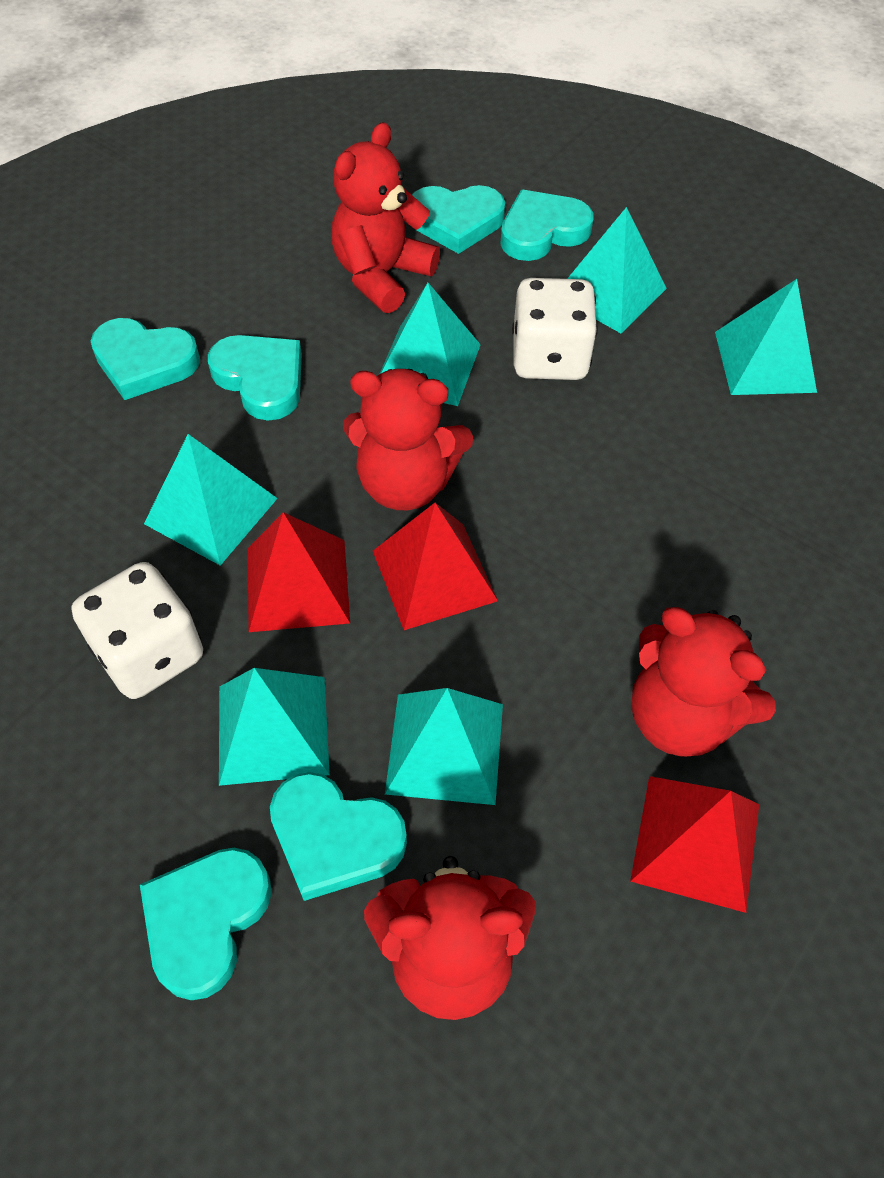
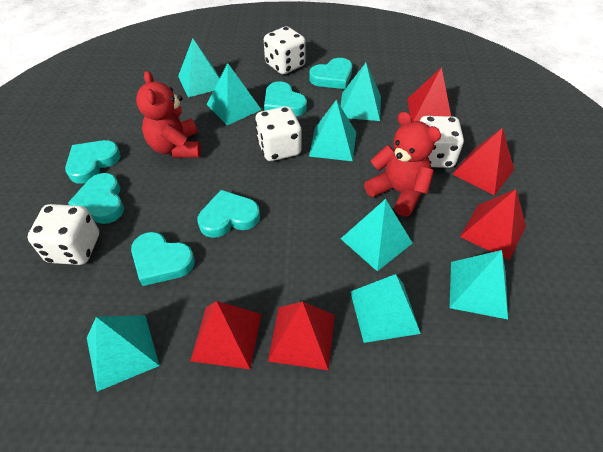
red pyramid: [248,512,350,632] [373,503,498,630] [630,776,759,913] = 3 -> [190,301,262,369] [268,301,335,370] [407,67,451,121] [453,128,514,196] [460,189,526,261] = 5
red teddy bear: [331,122,440,313] [343,369,473,510] [364,856,536,1020] [631,607,776,757] = 4 -> [136,71,201,158] [364,112,441,216] = 2
turquoise pyramid: [144,434,278,566] [219,668,330,786] [380,283,481,406] [385,688,503,805] [567,207,667,333] [715,279,817,395] = 6 -> [87,315,159,392] [178,38,220,97] [207,63,261,125] [309,100,356,161] [341,63,381,121] [341,199,412,271] [350,274,421,343] [450,250,508,319] = 8
white dice: [71,562,203,699] [512,278,598,380] = 2 -> [27,204,99,265] [255,106,301,161] [264,26,306,74] [420,116,464,168] = 4

